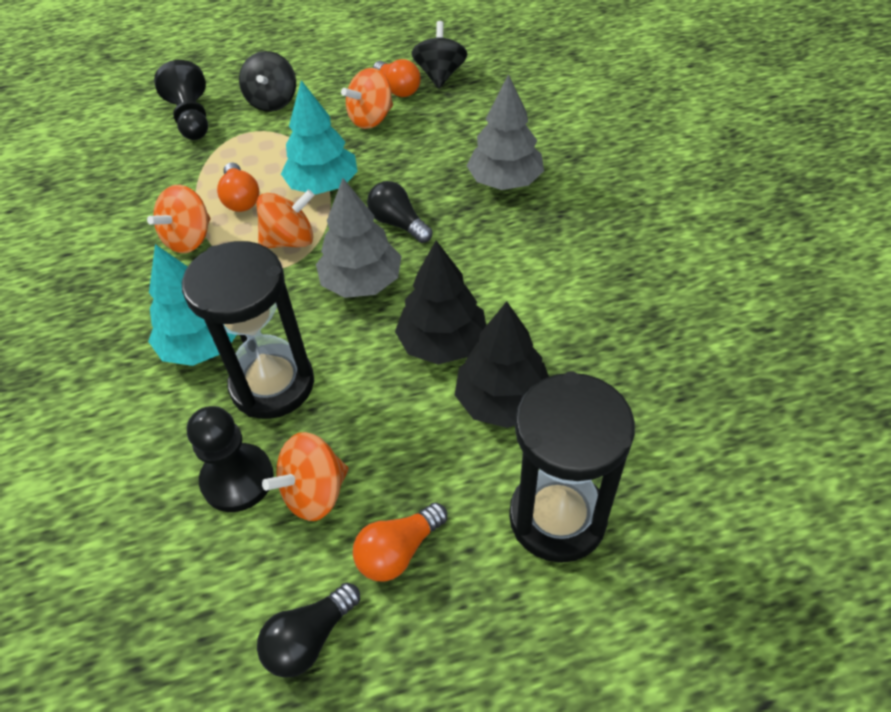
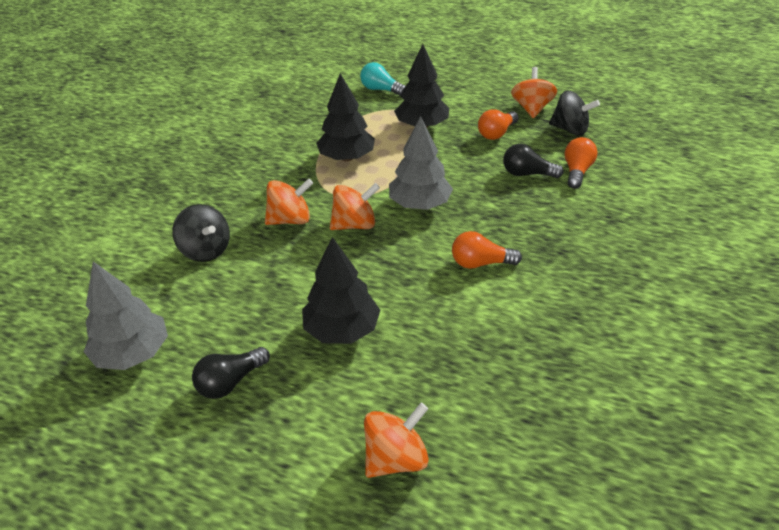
black hourglass: [182,241,314,419] [509,371,635,563] = 2 -> none = 0
black pawn: [154,60,208,140] [187,406,274,512] = 2 -> none = 0
black tree: [395,240,486,364] [455,301,549,428] = 2 -> [302,237,380,344] [316,73,375,161] [394,44,449,127] = 3
turquoise light bulb: none = 0 -> [360,62,405,96] = 1
turquoise tree: [148,244,236,366] [281,80,358,194] = 2 -> none = 0

